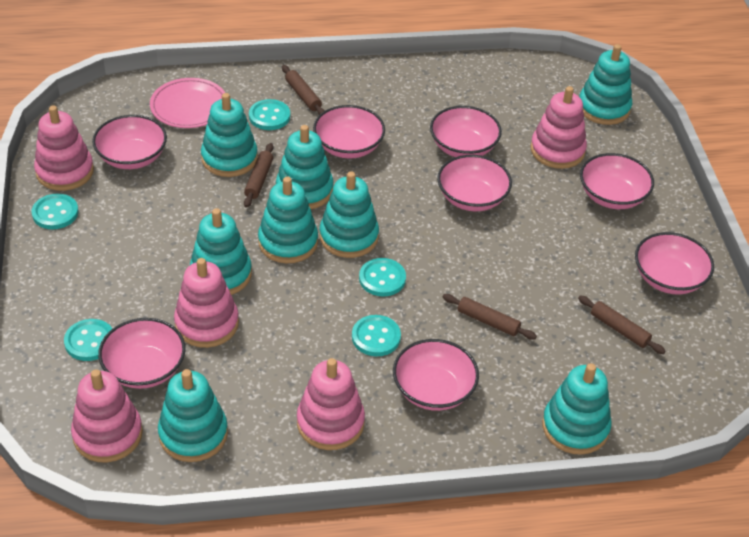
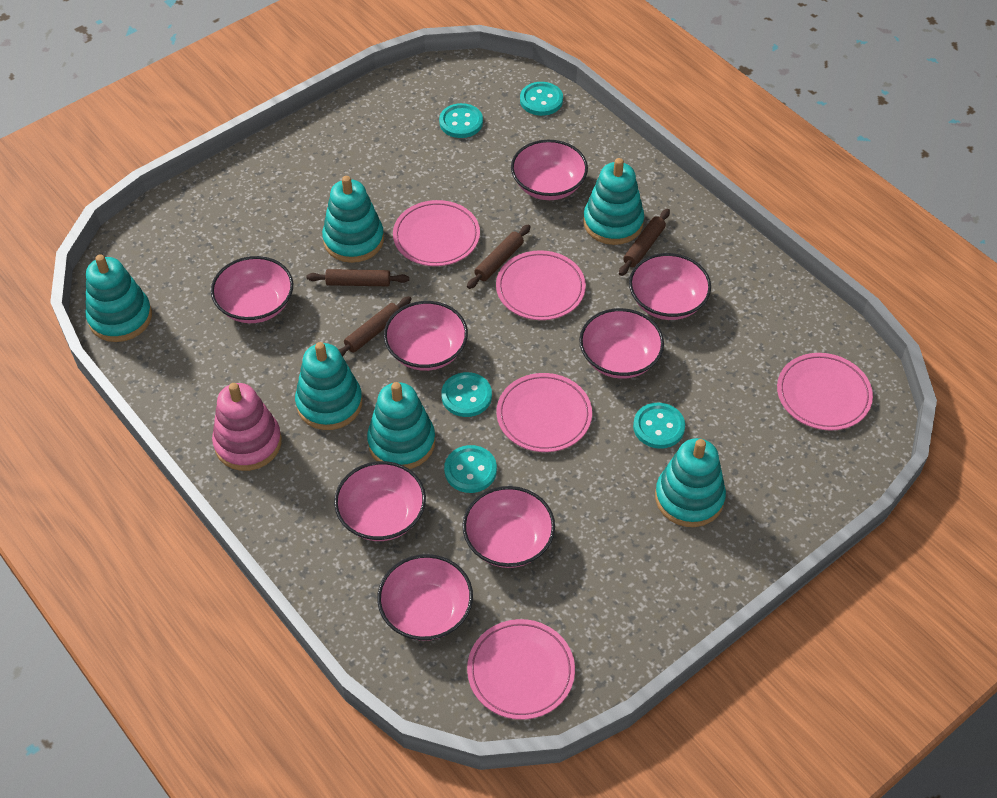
pink plate: [150,78,225,128] = 1 -> [393,200,480,266] [467,619,575,720] [496,250,586,320] [496,373,592,452] [777,353,873,431] = 5
pink stacking toy: [34,106,94,191] [71,369,143,463] [174,258,239,348] [297,358,365,450] [531,86,587,169] = 5 -> [212,383,282,471] = 1
turquoise stacking toy: [158,369,228,462] [190,208,252,295] [201,93,258,177] [258,177,318,263] [276,125,334,209] [319,171,379,258] [542,363,611,455] [579,44,632,125] = 8 -> [85,254,152,342] [295,342,362,430] [322,176,384,263] [367,382,436,469] [583,158,644,245] [655,438,726,527] = 6

